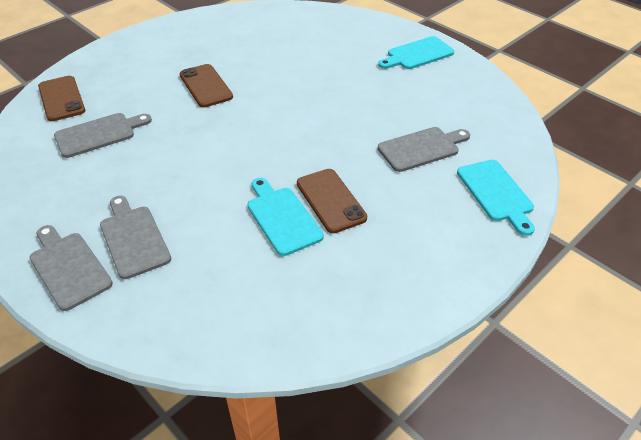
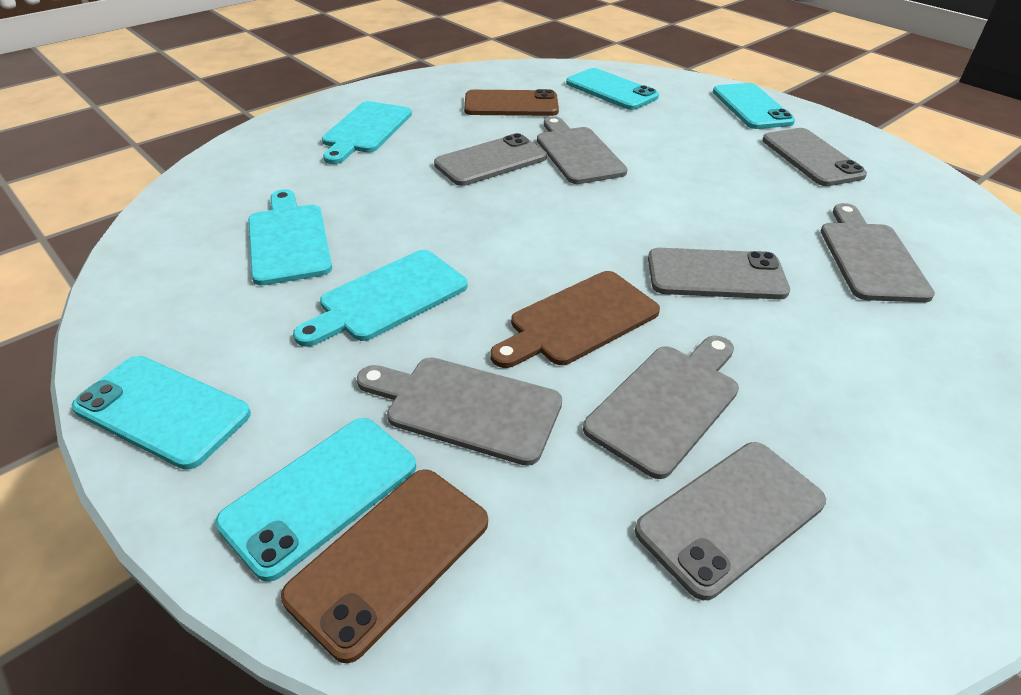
brown cutting board: none = 0 -> [490,271,660,368] = 1
brown phone: [38,76,85,121] [179,64,233,108] [297,169,367,233] = 3 -> [281,469,488,663] [464,89,559,116] = 2
grey phone: none = 0 -> [434,133,547,186] [635,442,826,600] [648,248,790,299] [762,128,867,186] = 4
turquoise phone: none = 0 -> [72,356,251,470] [215,418,416,582] [566,68,659,110] [713,83,795,129] = 4

